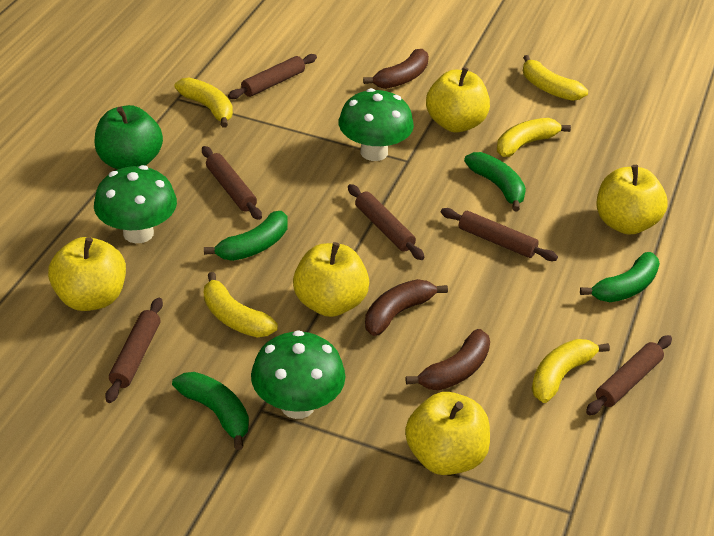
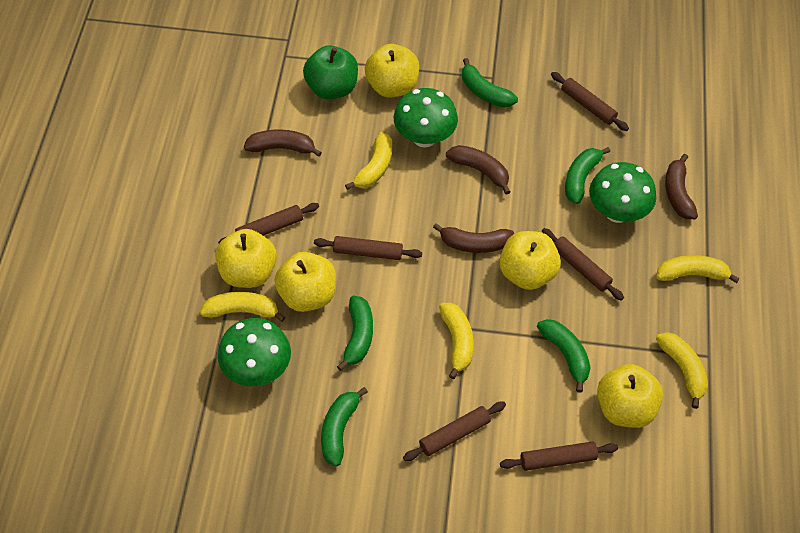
brown banana: [363,49,429,89] [365,279,448,336] [405,329,490,391] = 3 -> [244,129,322,157] [433,223,514,253] [446,145,510,195] [665,154,698,219] = 4
green banana: [172,372,249,450] [204,211,288,261] [464,152,526,212] [580,252,660,302] = 4 -> [321,387,368,467] [337,296,373,371] [462,58,518,108] [537,319,591,393] [565,147,610,204] = 5

